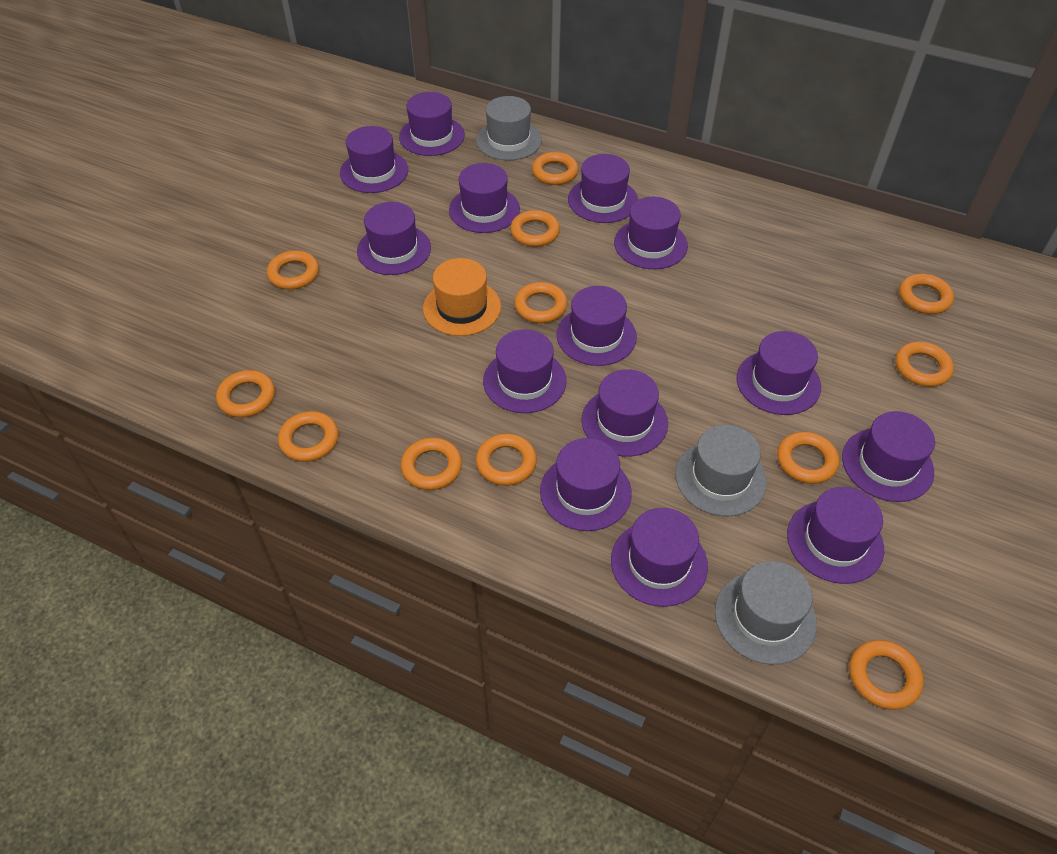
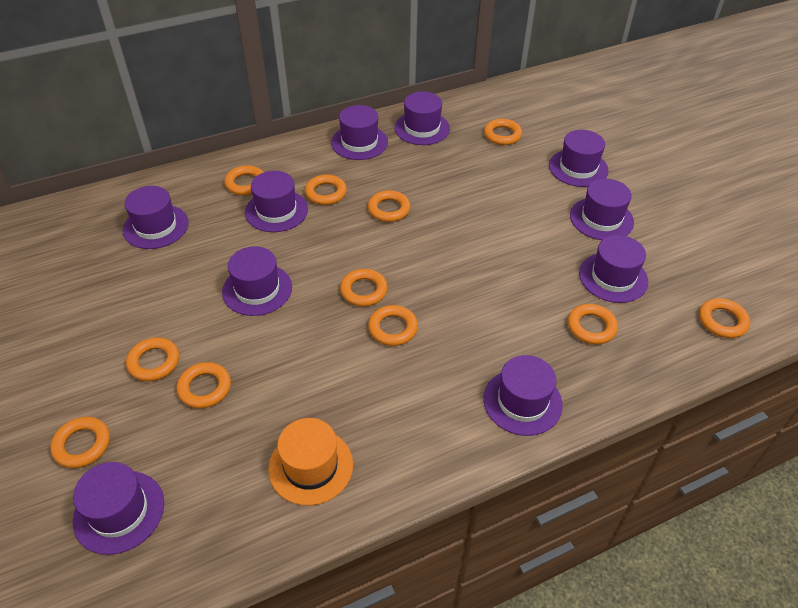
grey hat: [476,96,542,161] [675,424,767,516] [715,561,817,665] = 3 -> none = 0
orange ring: [216,370,275,418] [267,250,319,290] [278,411,339,462] [401,438,462,490] [476,433,537,486] [510,210,560,247] [514,282,568,323] [532,152,579,185] [777,432,839,484] [849,640,923,710] [895,342,954,387] [899,274,954,314] = 12 -> [50,417,110,468] [126,337,179,381] [177,362,231,408] [224,165,264,195] [305,175,347,205] [340,269,388,306] [368,190,411,222] [368,305,418,346] [484,119,522,145] [568,304,618,344] [699,298,750,338] = 11
purple hat: [340,126,408,193] [357,202,431,275] [399,92,465,156] [449,163,520,233] [483,329,567,413] [540,438,632,531] [556,286,637,366] [568,154,638,223] [582,369,668,456] [611,508,708,607] [614,197,688,269] [737,331,821,415] [787,487,884,584] [842,411,935,502] = 14 -> [73,462,164,555] [122,186,189,249] [222,246,292,316] [245,171,308,232] [331,105,388,160] [394,91,450,145] [483,355,563,436] [549,130,609,187] [570,179,634,240] [579,235,648,303] = 10

